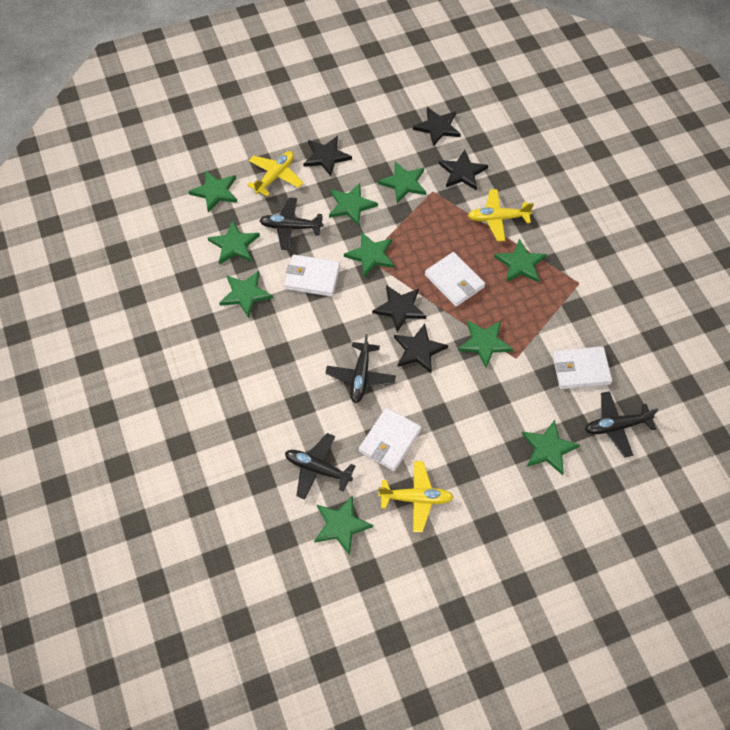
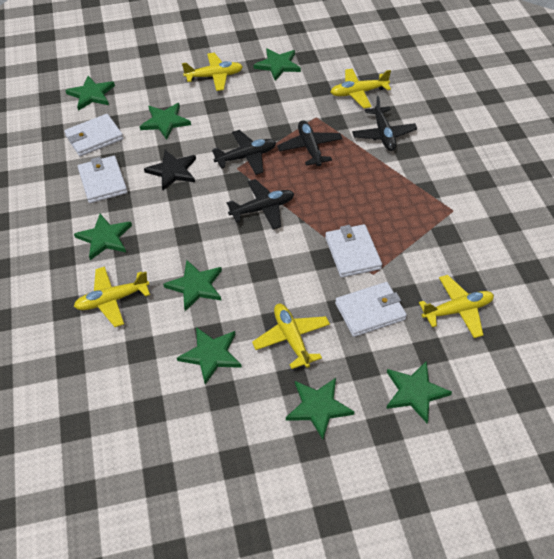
black star: [303,136,352,176] [372,285,426,332] [394,324,448,373] [413,107,461,147] [439,150,488,190] = 5 -> [144,150,196,190] = 1
green star: [188,171,238,213] [208,220,260,265] [219,271,273,318] [314,496,373,555] [329,183,378,226] [344,232,395,277] [378,162,426,203] [458,320,513,368] [494,239,547,283] [522,420,580,475] = 10 -> [65,76,115,111] [74,214,132,260] [140,103,191,140] [163,260,222,311] [177,327,242,384] [254,48,301,81] [286,378,355,440] [386,361,452,423] = 8
yellow plane: [247,151,303,196] [378,461,453,533] [468,189,534,241] = 3 -> [74,266,150,327] [182,53,243,91] [252,304,330,369] [331,68,391,108] [419,275,494,338] = 5

